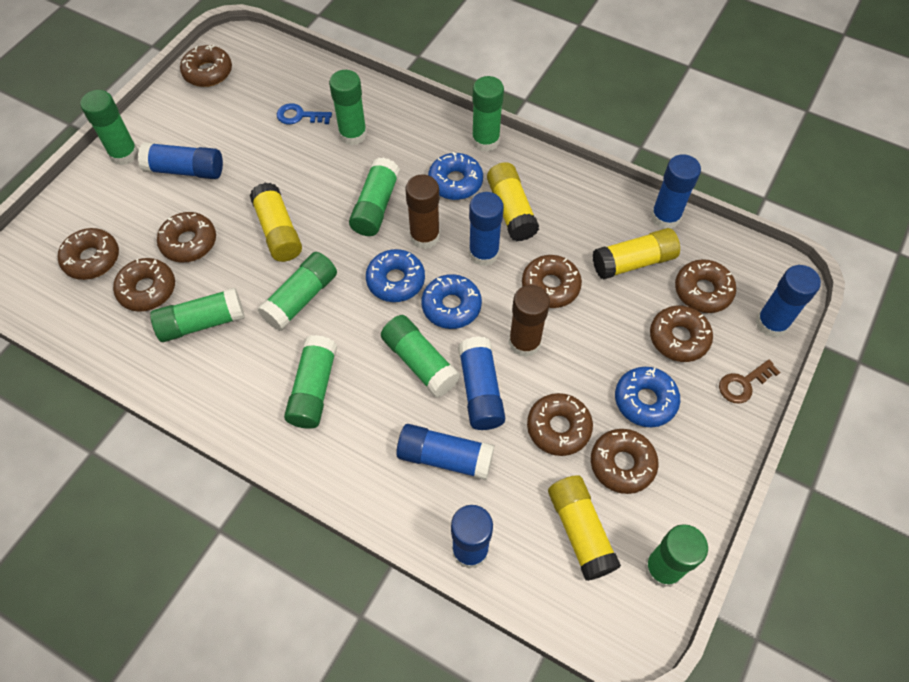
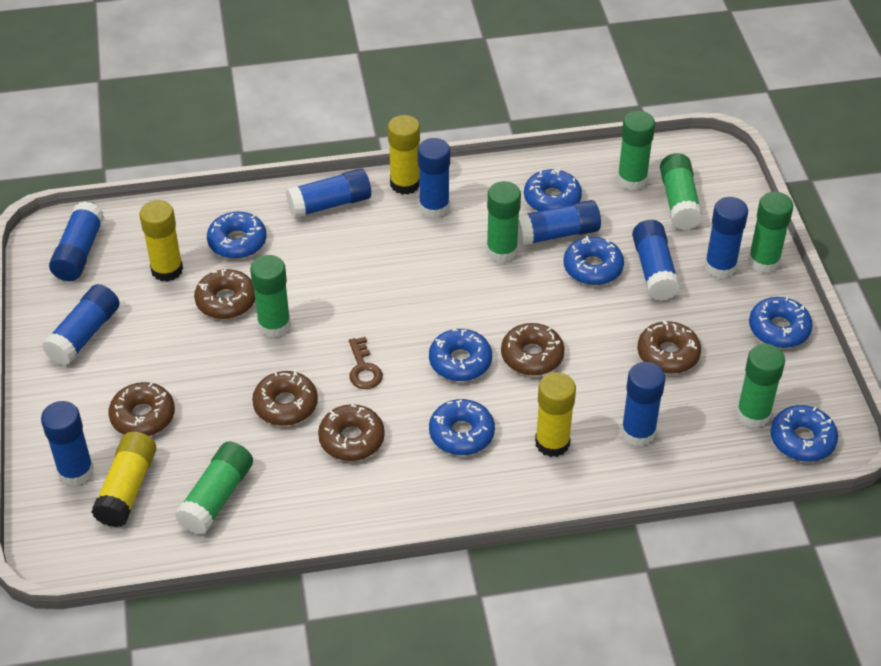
blue donut: [366,249,425,302] [421,274,482,329] [428,152,483,200] [615,367,680,427] = 4 -> [207,212,267,259] [429,329,492,381] [429,399,495,455] [524,169,582,211] [563,236,624,285] [749,297,813,348] [770,405,838,462] = 7
blue glue stick: [138,142,223,179] [396,424,495,480] [451,505,493,569] [458,337,505,430] [469,192,504,266] [651,154,701,229] [755,265,821,337] = 7 -> [41,401,94,486] [42,284,119,366] [49,201,104,281] [286,168,371,219] [418,138,450,218] [518,200,601,246] [621,362,665,446] [632,220,680,301] [704,197,748,278] = 9
blue key: [277,103,332,124] = 1 -> none = 0
brown donut: [58,228,119,280] [113,258,175,312] [157,212,216,263] [180,45,232,87] [522,255,582,308] [527,393,593,456] [591,429,658,494] [650,305,713,362] [675,259,736,313] = 9 -> [109,382,175,436] [194,269,255,319] [252,371,318,426] [318,404,385,461] [501,323,564,376] [637,321,701,374] = 6
brown glue stick: [405,174,440,249] [509,285,550,357] = 2 -> none = 0
green glue stick: [80,90,139,165] [150,287,245,342] [258,252,337,331] [284,335,337,429] [329,70,367,145] [349,157,400,236] [381,315,460,398] [472,76,504,152] [644,524,708,588] = 9 -> [175,442,253,535] [250,255,291,338] [487,181,521,262] [617,111,655,190] [660,153,703,230] [736,344,785,428] [748,192,793,273] = 7

